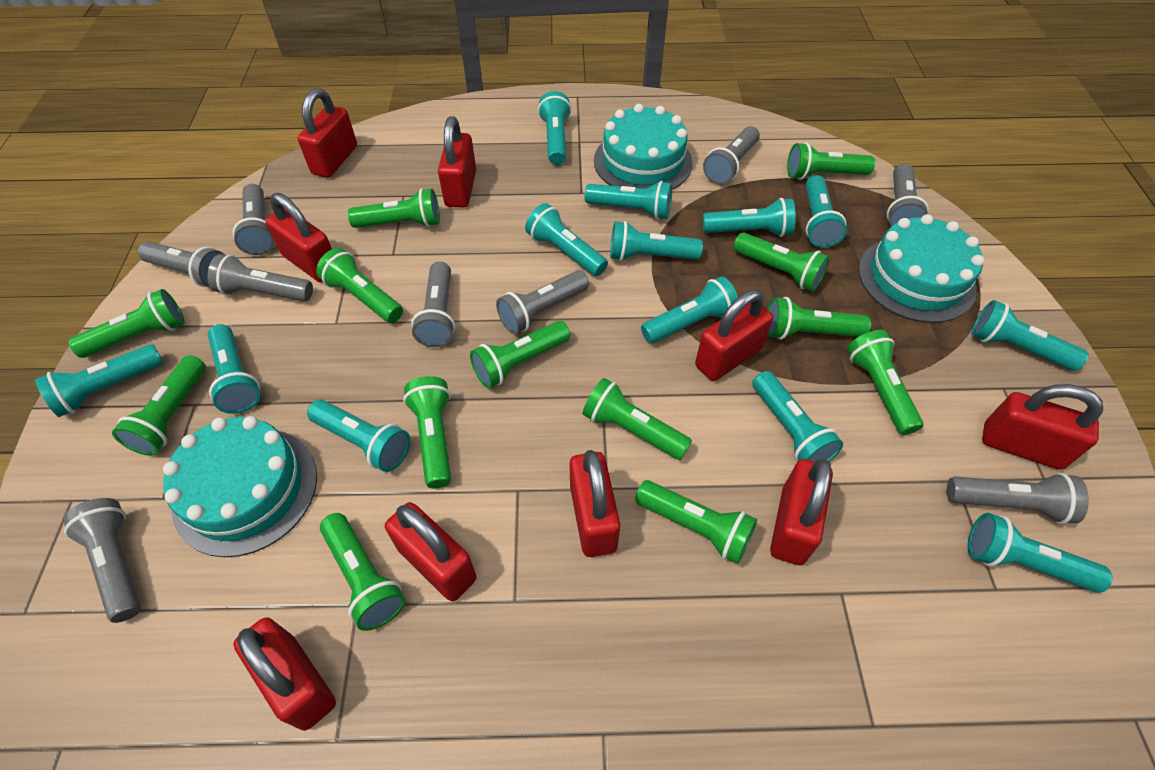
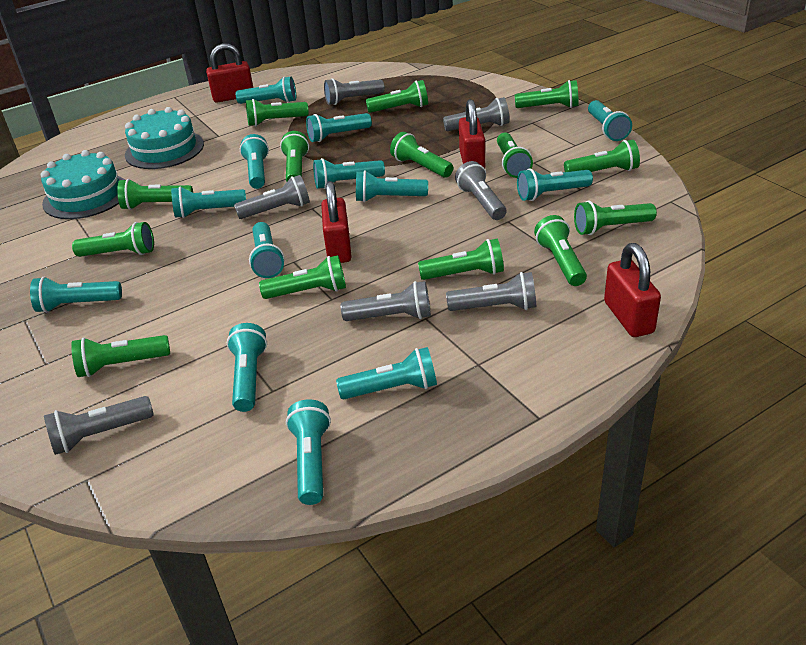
green flashlight: [69,289,185,358] [112,355,206,456] [316,248,403,323] [320,513,406,631] [348,188,440,228] [403,376,451,488] [470,321,570,388] [583,378,692,460] [635,480,757,564] [733,233,830,292] [767,297,871,340] [787,142,875,180] [847,330,923,435] = 13 -> [71,335,170,377] [72,222,154,257] [117,179,193,210] [246,99,309,126] [259,255,346,299] [280,131,309,182] [366,80,428,113] [390,132,453,178] [418,239,504,280] [497,133,533,178] [515,80,579,108] [534,215,587,286] [564,140,640,172] [574,201,657,235] = 14
grey flashlight: [63,498,141,623] [138,241,225,287] [207,254,313,301] [233,184,274,255] [411,261,455,347] [496,270,589,334] [703,126,760,185] [887,163,929,227] [947,473,1089,524] = 9 -> [44,396,154,455] [234,175,310,219] [324,78,385,105] [341,281,431,321] [443,97,510,131] [446,272,536,311] [455,161,506,220] = 7
red padlock: [233,617,336,731] [265,193,332,282] [298,88,357,178] [385,502,477,602] [438,116,476,207] [570,450,620,557] [695,290,773,381] [770,458,833,565] [982,384,1103,470] = 9 -> [206,43,253,103] [321,181,352,263] [459,99,485,168] [604,243,661,337] = 4
turquoise cake: [163,416,317,557] [594,104,693,190] [858,214,985,323] = 3 -> [41,150,125,219] [125,107,204,169] = 2

